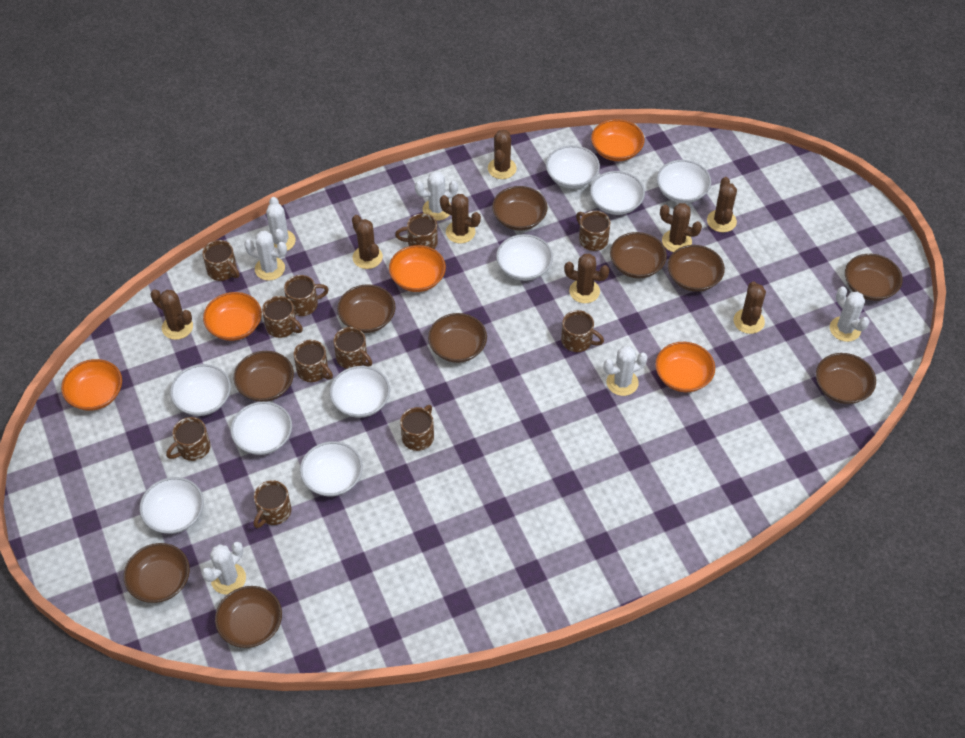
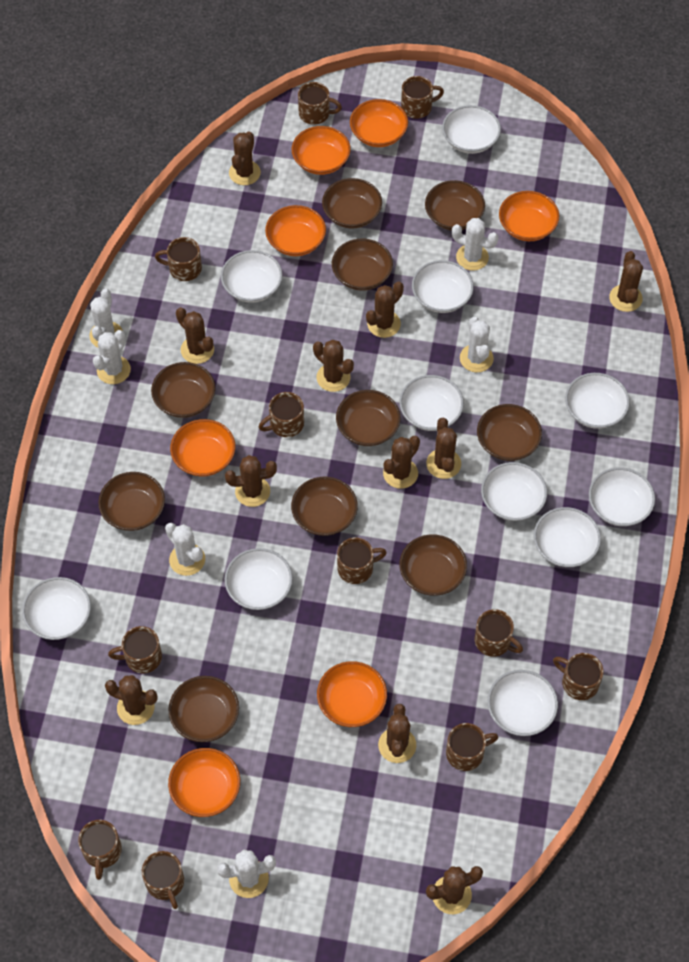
brown cactus: [151,289,193,340] [352,215,383,269] [440,194,481,243] [488,130,517,179] [564,253,610,303] [660,203,702,252] [707,177,737,232] [733,281,766,334] = 8 -> [105,675,158,725] [176,307,214,364] [225,455,277,507] [229,131,261,185] [313,340,354,392] [366,281,404,338] [378,704,416,763] [383,436,420,489] [426,418,461,479] [426,866,483,914] [609,251,643,312] = 11
orange bowl: [61,359,122,411] [203,292,262,341] [389,245,446,292] [591,119,644,161] [655,342,715,392] = 5 -> [168,748,240,817] [170,419,235,477] [265,205,326,256] [292,126,351,175] [317,661,387,727] [350,99,408,147] [499,191,559,241] = 7
white bowl: [140,477,204,534] [170,364,231,416] [231,402,292,455] [300,441,363,496] [330,366,390,418] [496,234,553,281] [546,145,600,188] [590,171,645,215] [657,160,711,203] = 9 -> [22,577,91,640] [221,250,282,303] [225,548,293,610] [399,375,464,431] [412,260,474,313] [442,105,501,154] [481,462,547,521] [487,670,558,736] [534,507,601,567] [565,373,630,429] [589,467,655,526] = 11

